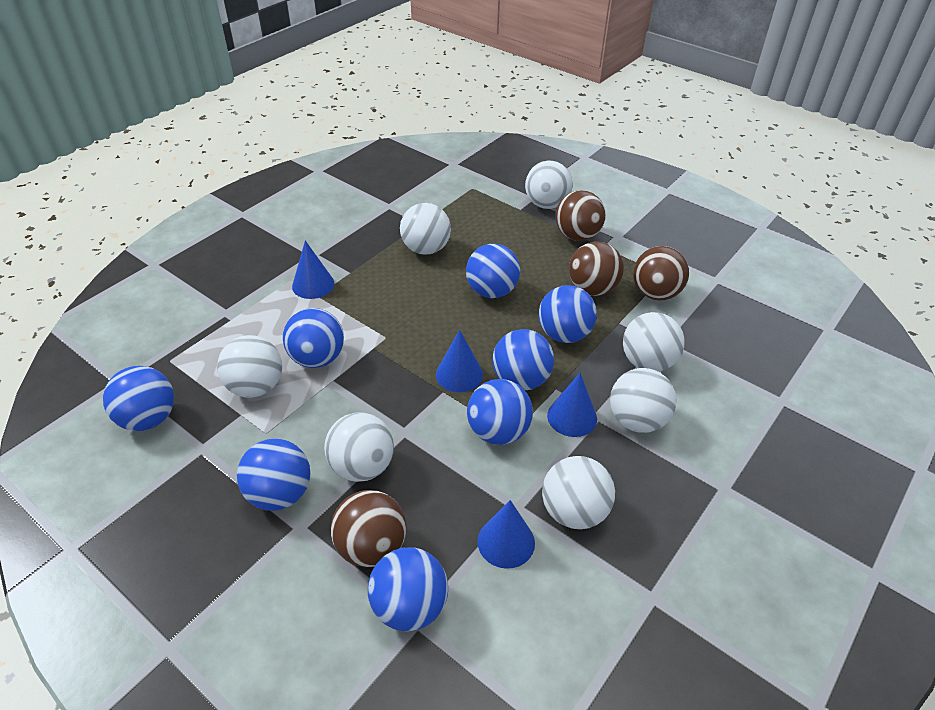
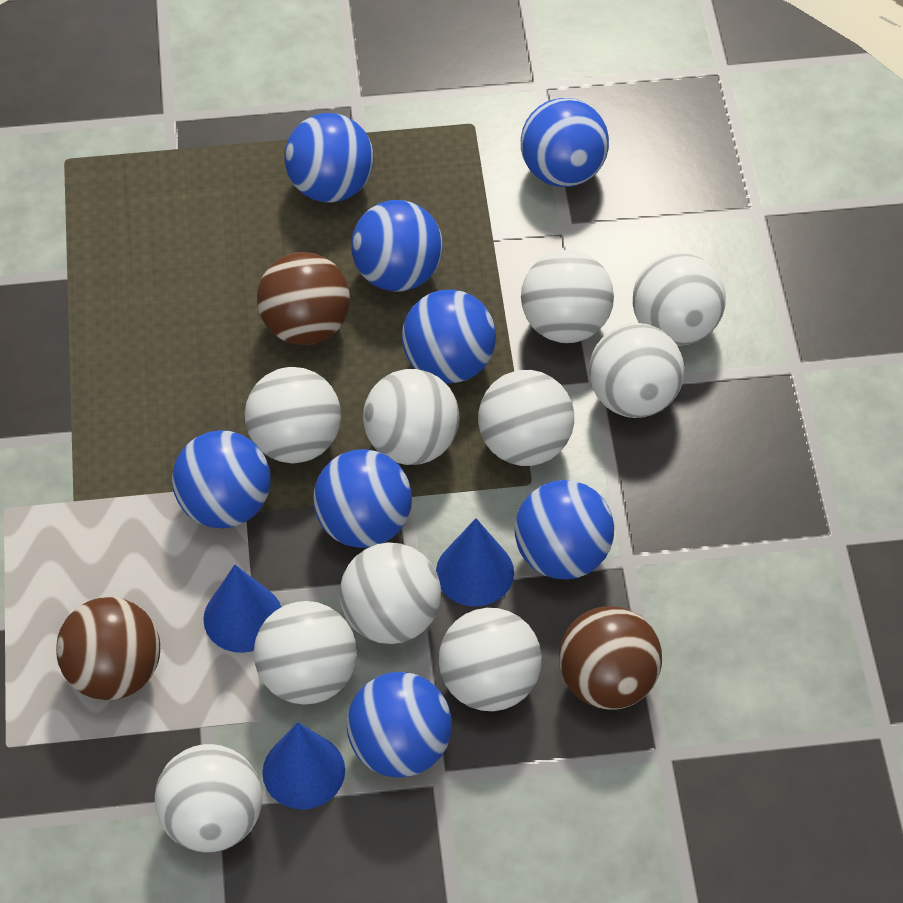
blue cone: [292,240,335,299] [436,330,483,392] [477,500,535,569] [547,373,597,437] = 4 -> [203,565,281,653] [262,722,345,809] [436,518,514,607] = 3
brown ball: [331,490,407,567] [555,190,606,241] [569,241,624,296] [633,246,689,300] = 4 -> [56,597,160,700] [257,252,350,345] [559,606,662,710] = 3
white ball: [217,335,282,398] [324,412,394,482] [400,203,451,255] [525,161,573,209] [542,456,615,529] [610,368,676,433] [623,312,685,372] = 7 -> [155,744,262,853] [245,367,341,463] [254,601,357,705] [340,542,441,644] [363,369,460,465] [439,608,542,711] [478,370,574,466] [521,250,614,343] [589,323,684,418] [633,252,726,346] = 10

